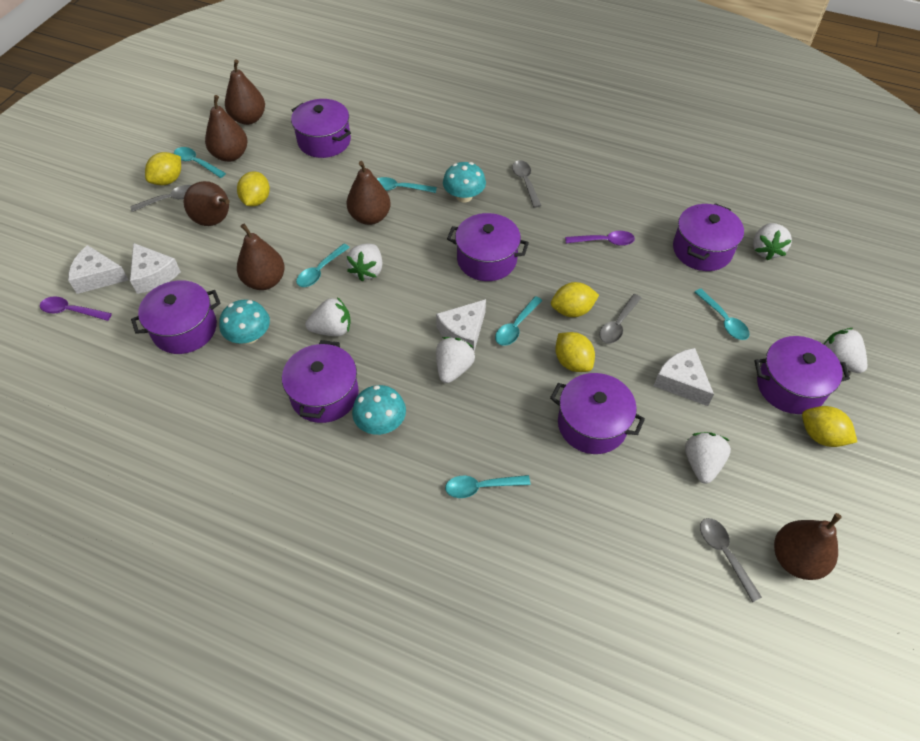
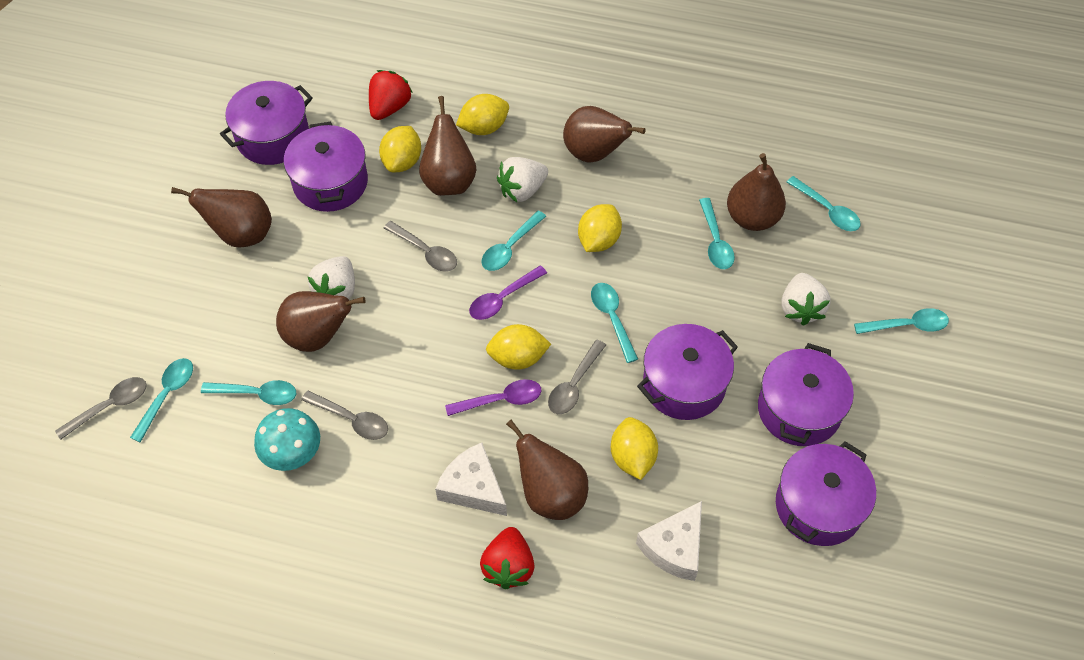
purple pot: [131,280,221,354] [282,340,359,423] [291,99,351,158] [447,213,529,281] [550,373,645,454] [673,203,744,271] [754,336,850,414] = 7 -> [220,81,313,165] [284,122,368,212] [637,324,738,420] [758,343,854,446] [776,441,876,546] = 5
red strawberry: none = 0 -> [369,70,413,120] [480,527,535,590] = 2
turquoise mushroom: [219,300,270,344] [352,385,406,435] [443,162,486,202] = 3 -> [254,408,320,471] = 1
turquoise spoon: [174,147,226,178] [296,244,350,287] [377,177,437,193] [445,475,530,498] [495,296,543,346] [695,289,750,340] = 6 -> [130,358,193,443] [201,380,296,405] [481,210,546,271] [591,283,638,363] [699,198,735,269] [787,176,861,231] [854,308,949,334] = 7
white cheese: [68,245,129,294] [130,243,181,294] [436,299,486,351] [654,348,714,406] = 4 -> [435,443,507,516] [636,501,702,581] = 2
white strawberry: [305,297,350,336] [346,244,383,281] [436,337,475,383] [685,432,731,483] [753,223,792,260] [824,328,867,373] = 6 -> [307,256,355,299] [497,157,548,202] [781,273,830,326] = 3

